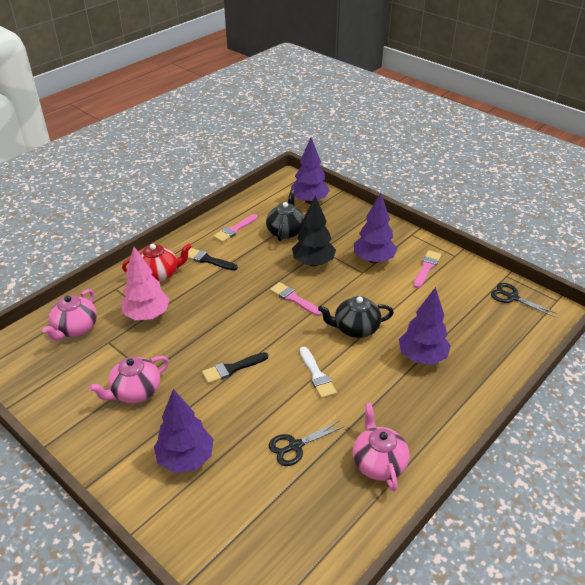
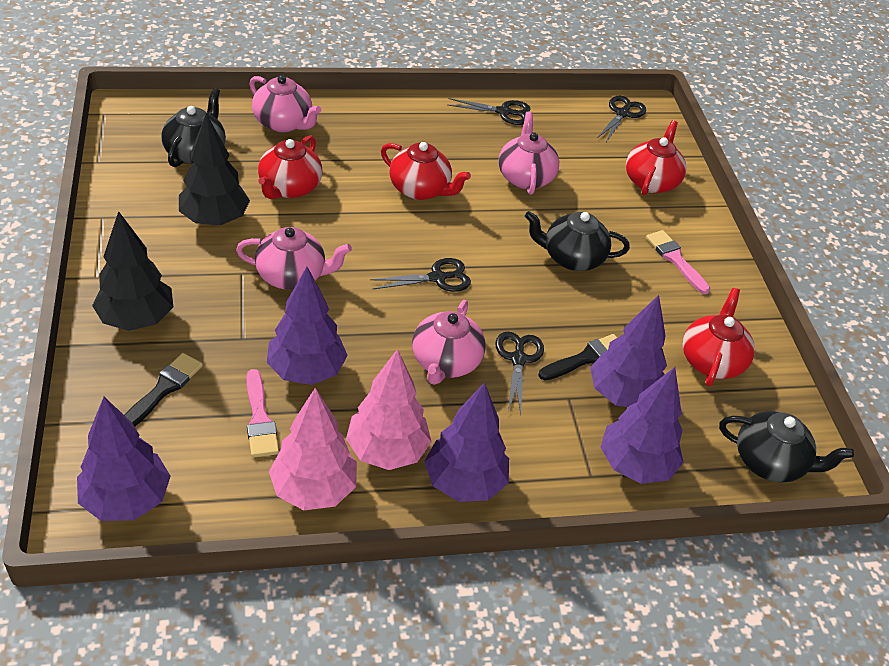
black scissors: [269,420,345,466] [491,283,557,317] = 2 -> [370,258,471,292] [447,98,530,125] [495,332,544,414] [597,96,646,142] = 4
black teapot: [266,190,304,241] [318,296,394,338] = 2 -> [161,88,226,167] [525,211,630,271] [719,411,854,482] = 3
black tree: [292,195,336,266] = 1 -> [92,211,173,331] [179,113,250,226] = 2
pink brush: [213,214,258,243] [270,282,322,316] [414,250,441,288] = 3 -> [247,369,279,458] [646,230,710,294] = 2
pink teapot: [42,289,97,341] [89,356,169,403] [353,402,409,491] = 3 -> [236,227,352,290] [249,75,321,132] [412,300,486,385] [499,112,559,195] = 4
pink tree: [121,247,170,320] = 1 -> [269,388,357,510] [346,349,431,470] = 2
purple tree: [154,389,213,473] [291,138,330,204] [354,193,397,263] [399,287,451,365] = 4 -> [77,397,171,521] [267,267,348,385] [424,382,509,502] [590,295,667,407] [600,367,684,484] = 5
red teapot: [122,244,192,282] = 1 -> [258,135,323,199] [381,142,471,200] [626,120,687,195] [682,288,755,386] = 4
white brush: [300,347,337,399] = 1 -> none = 0

